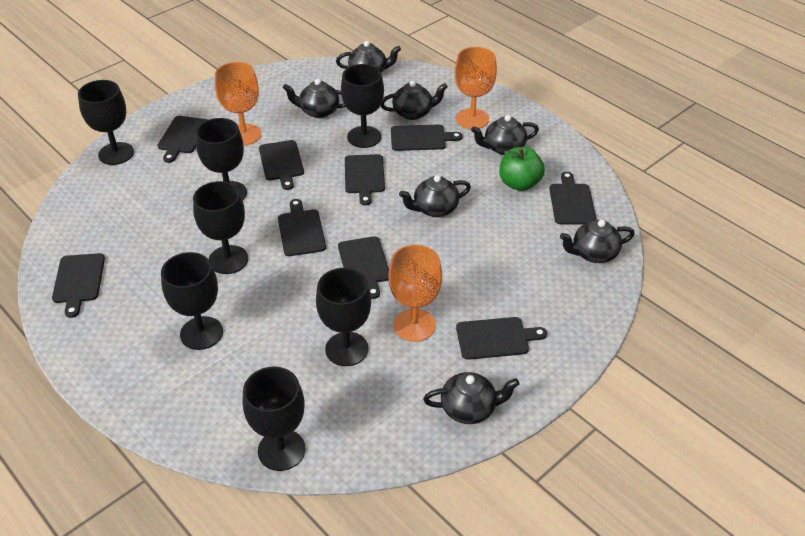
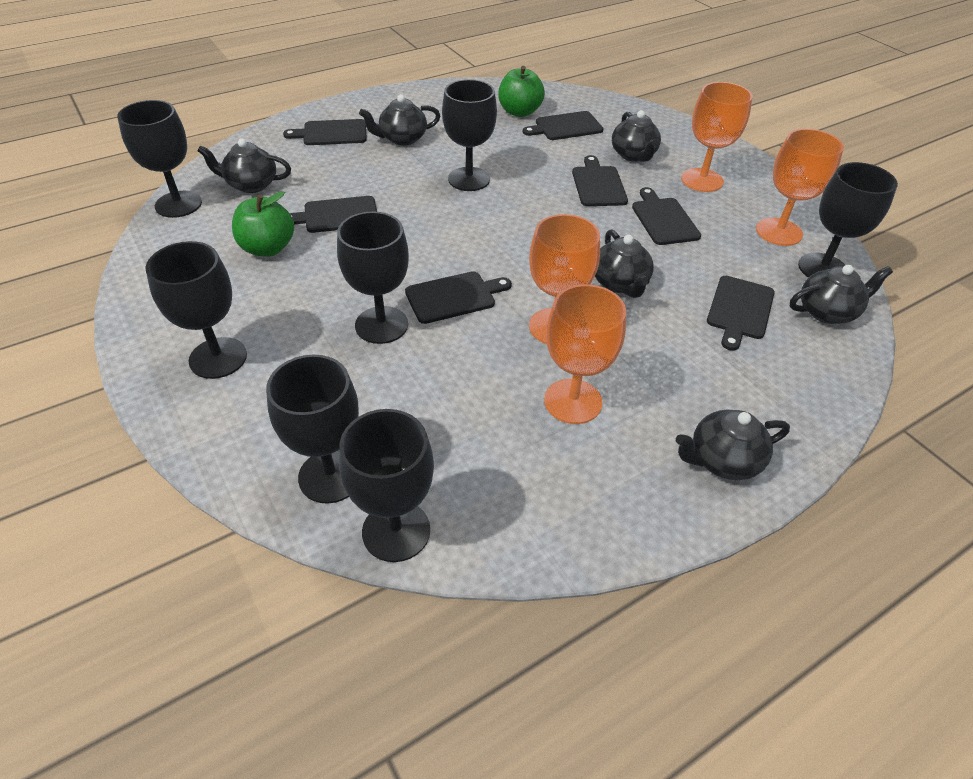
black cutting board: [52,253,105,318] [157,116,208,163] [259,140,304,190] [278,199,326,256] [338,236,389,299] [345,154,385,205] [391,125,462,151] [456,317,547,360] [549,172,596,224] = 9 -> [283,119,367,145] [290,196,377,233] [405,271,512,324] [523,111,604,140] [572,155,628,206] [632,187,701,245] [707,276,775,351] = 7
black teapot: [283,79,346,118] [336,41,401,73] [381,81,448,120] [399,175,471,217] [423,372,519,424] [471,115,539,155] [560,220,634,263] = 7 -> [198,138,291,193] [359,94,440,146] [595,229,654,298] [612,110,661,162] [676,409,790,480] [790,265,893,324] = 6
green apple: [499,147,545,191] = 1 -> [232,191,294,257] [498,66,545,117] = 2
orange goblet: [215,62,261,146] [389,245,442,342] [454,47,497,129] = 3 -> [529,214,600,344] [544,284,626,424] [681,82,753,192] [756,129,844,246] = 4

